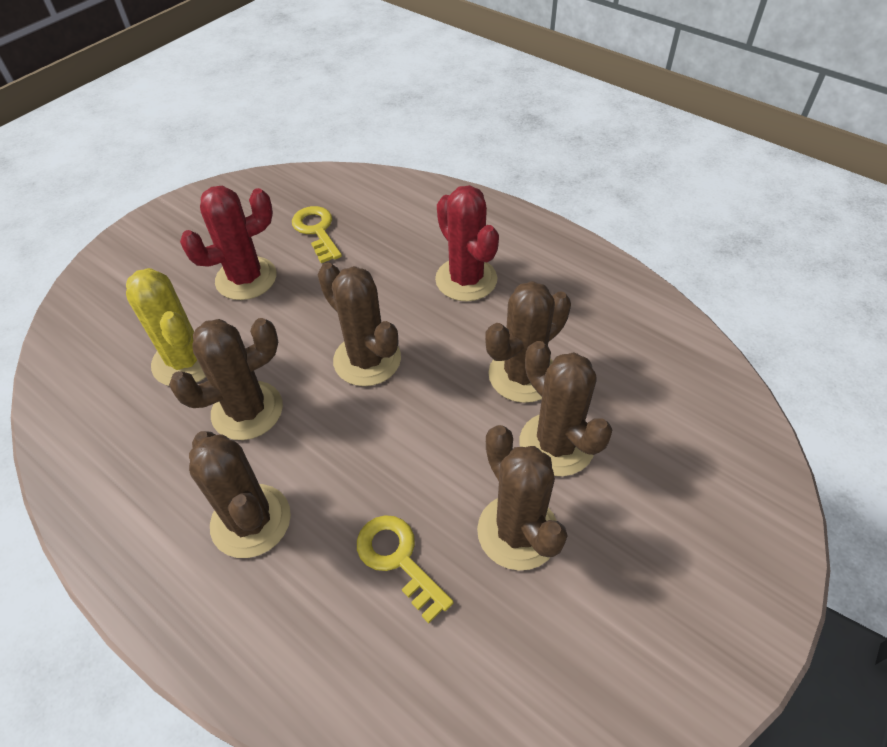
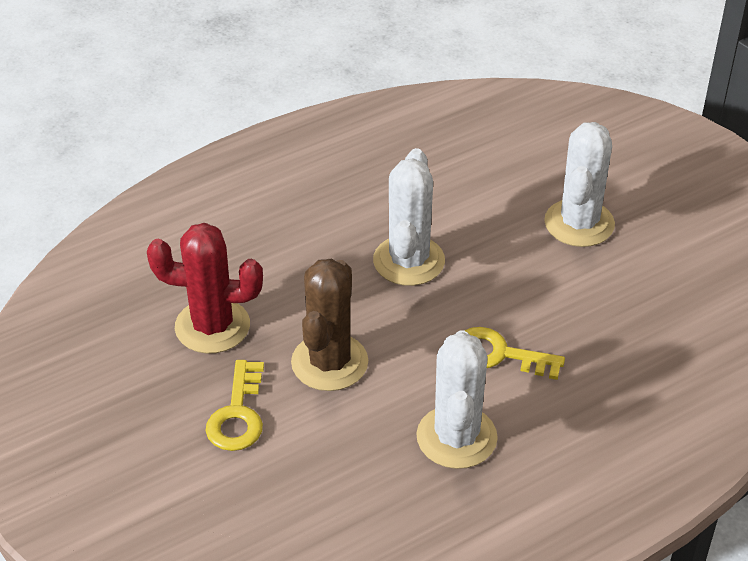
brown cactus: [169,318,283,440] [189,431,291,558] [318,263,401,386] [477,425,568,571] [485,281,571,403] [520,341,612,476] = 6 -> [291,259,368,391] = 1
red cactus: [180,186,277,300] [435,185,499,301] = 2 -> [147,223,263,354] = 1
white cactus: none = 0 -> [373,148,445,286] [416,330,498,469] [544,122,615,247] = 3
yellow cactus: [126,268,206,386] = 1 -> none = 0

